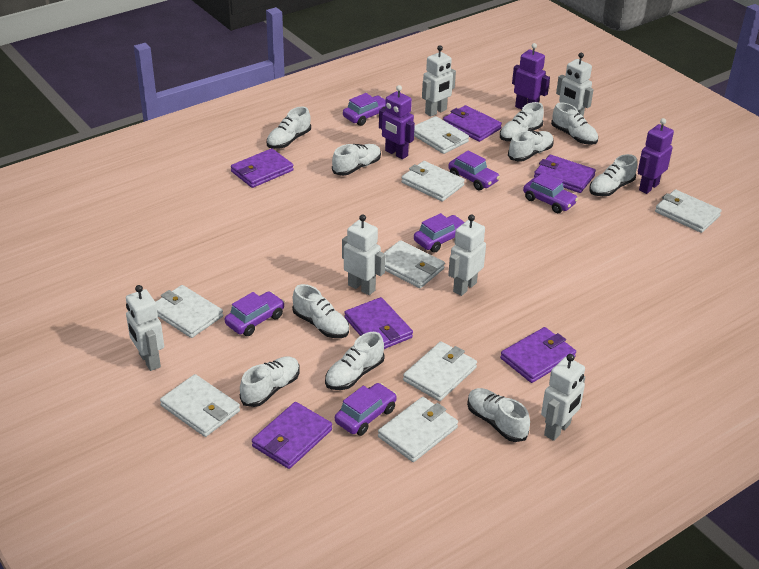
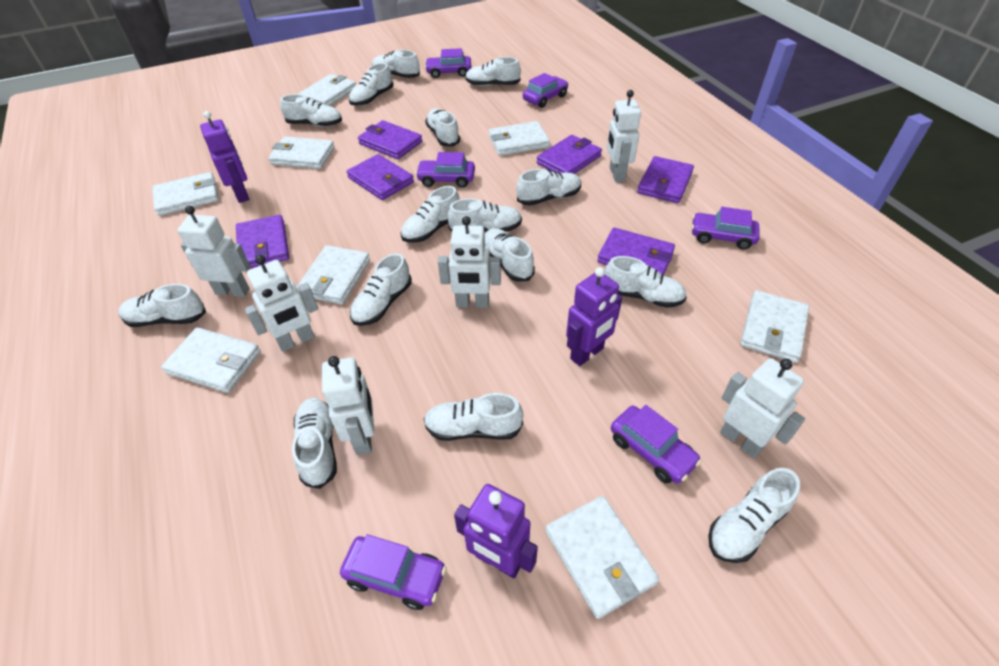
white shoe: [240,356,300,407] [267,107,311,149] [292,284,349,338] [325,332,385,390] [332,144,381,176] [467,388,530,442] [500,102,544,141] [508,130,554,162] [551,103,598,145] [589,154,637,196] = 10 -> [118,284,206,327] [280,94,342,127] [292,398,337,489] [349,63,393,106] [350,253,412,326] [372,50,420,78] [401,186,460,243] [424,393,523,441] [425,108,460,146] [448,198,522,232] [465,57,521,86] [485,228,535,282] [516,169,581,206] [604,256,687,308] [708,468,800,563] = 15

